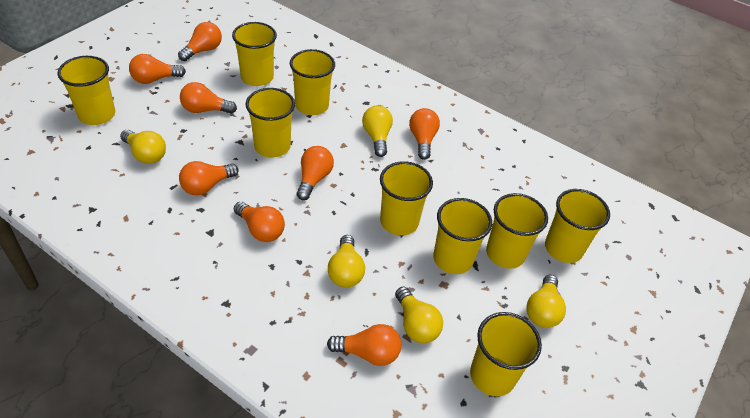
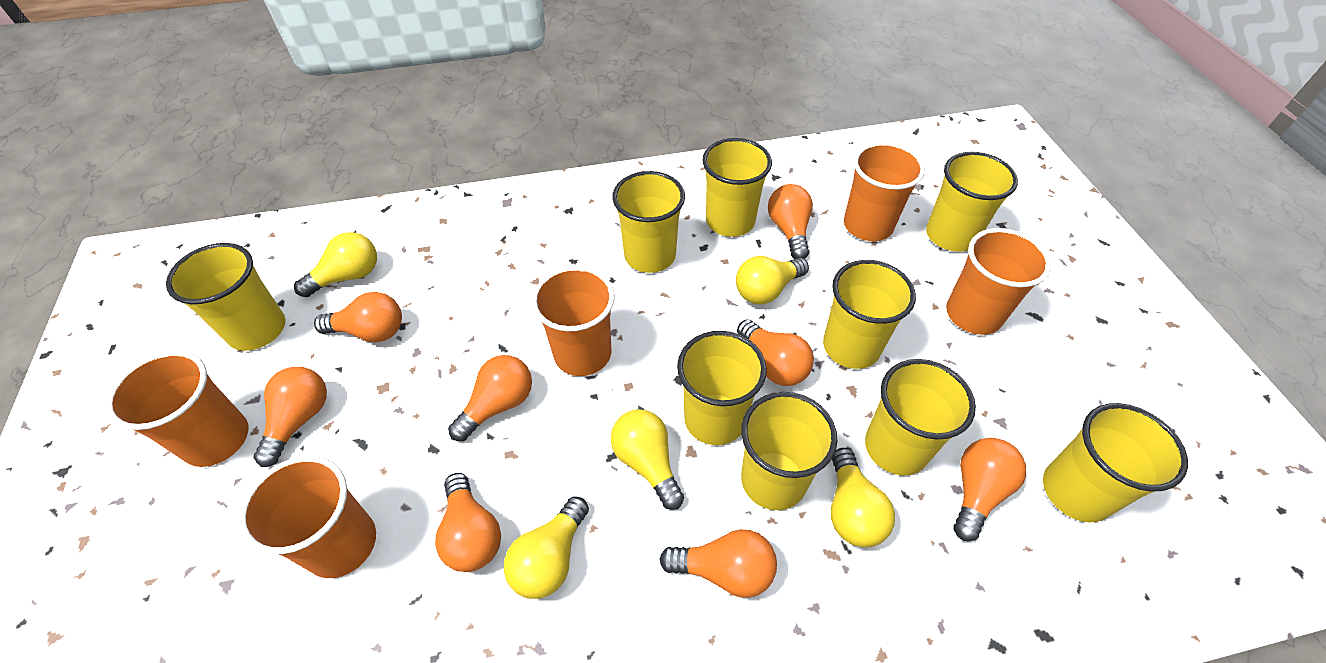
orange cup: none = 0 -> [106,351,248,467] [239,456,376,578] [532,266,614,376] [844,142,925,241] [946,228,1051,335] = 5

